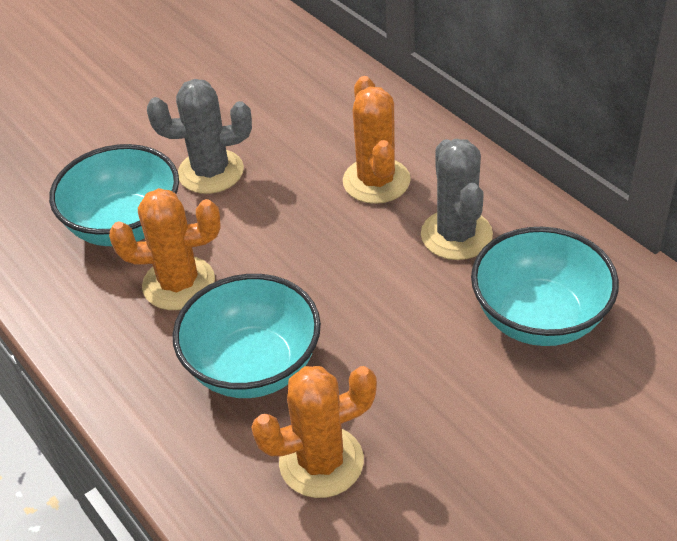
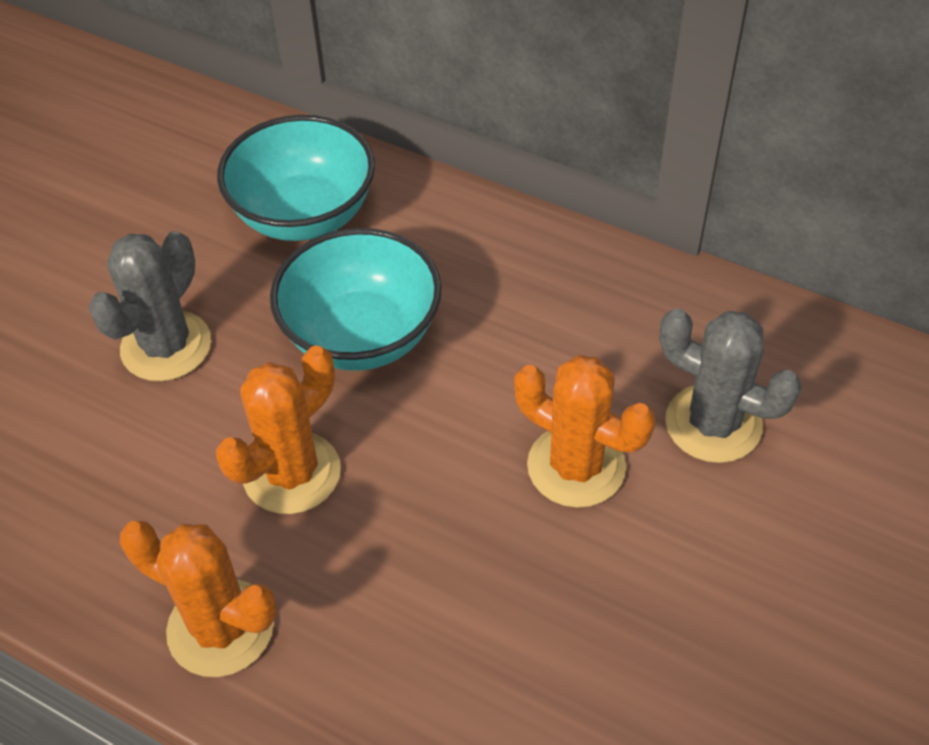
turquoise bowl: [49,144,179,246] [172,274,321,398] [471,227,619,346] = 3 -> [217,115,375,241] [270,228,442,371] = 2

